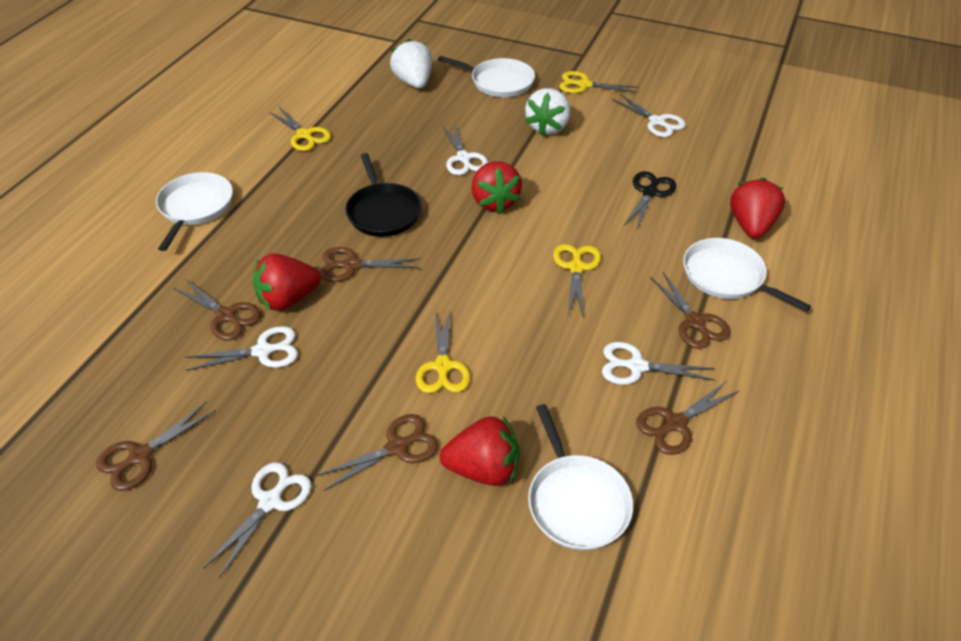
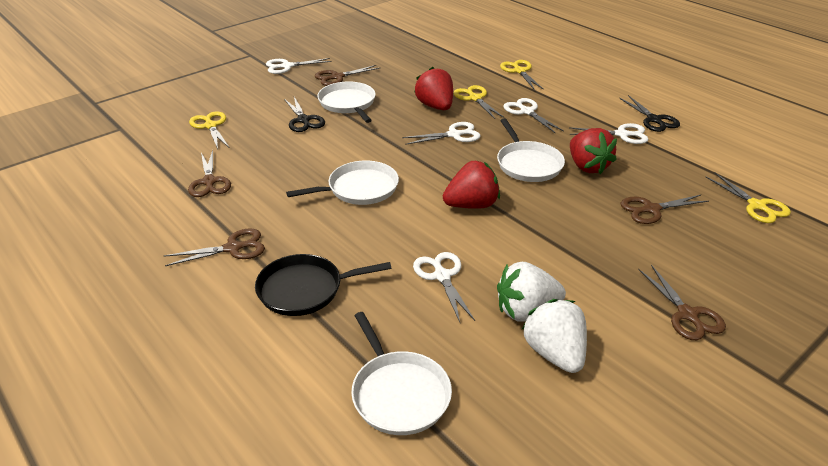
black scissors: [624,171,677,229] = 1 -> [284,97,325,132] [619,95,680,132] = 2
brown scissors: [96,401,216,491] [174,279,261,341] [317,414,438,491] [320,247,420,282] [636,381,740,455] [650,272,731,349] = 6 -> [164,228,265,266] [188,150,231,197] [315,65,380,86] [621,195,709,224] [638,265,726,340] = 5
red strawberry: [253,253,321,311] [440,416,519,486] [471,161,522,213] [730,178,785,239] = 4 -> [414,67,453,110] [443,161,500,209] [570,128,617,174] = 3

